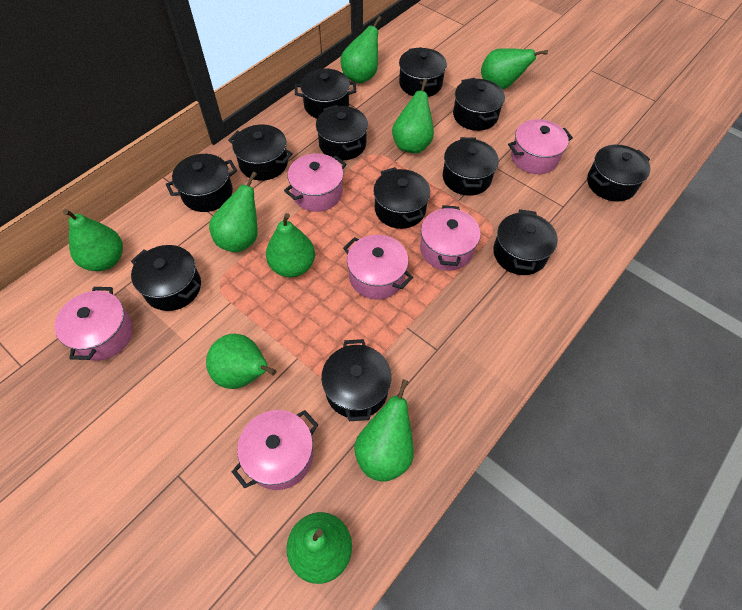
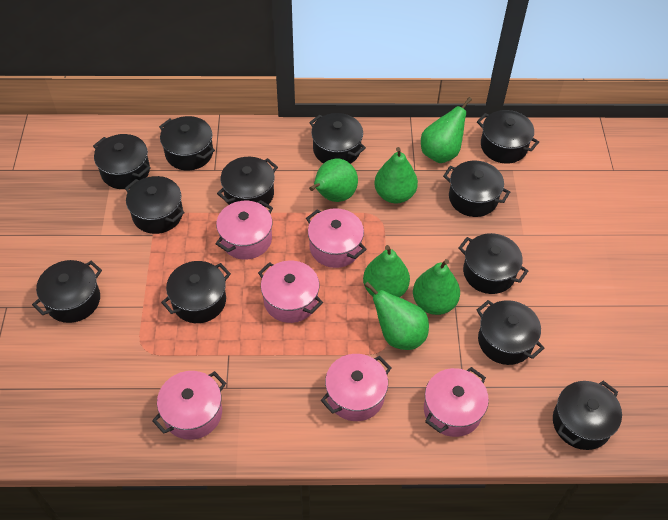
green pear: [63,209,123,271] [206,334,276,389] [209,172,258,253] [266,213,315,277] [287,512,352,584] [341,16,382,84] [354,379,414,482] [392,79,434,153] [481,49,548,89] = 9 -> [309,159,358,202] [363,245,410,298] [364,282,429,350] [374,147,418,203] [413,259,460,315] [421,97,472,163] = 6

